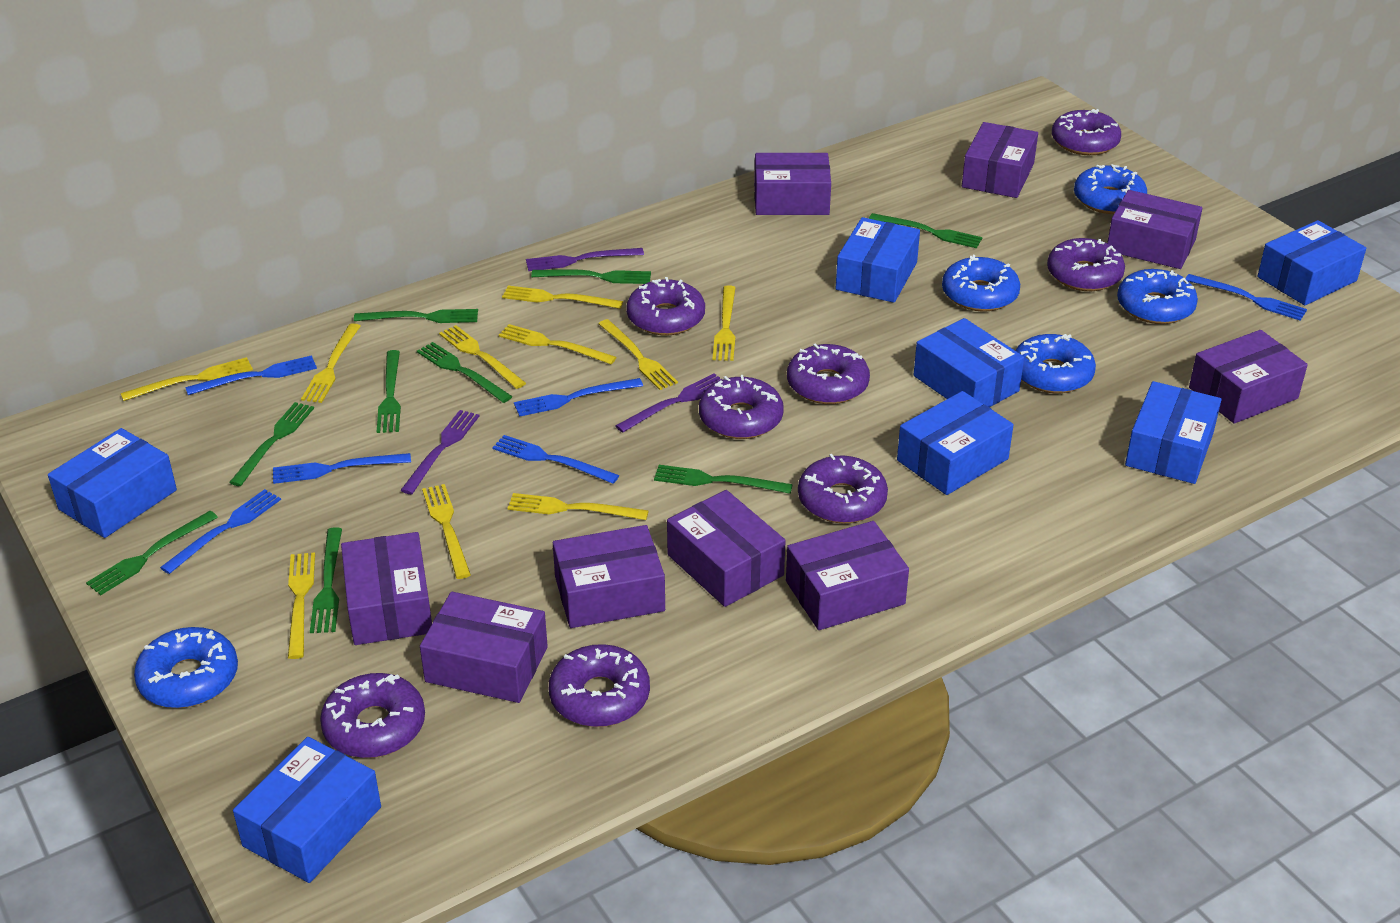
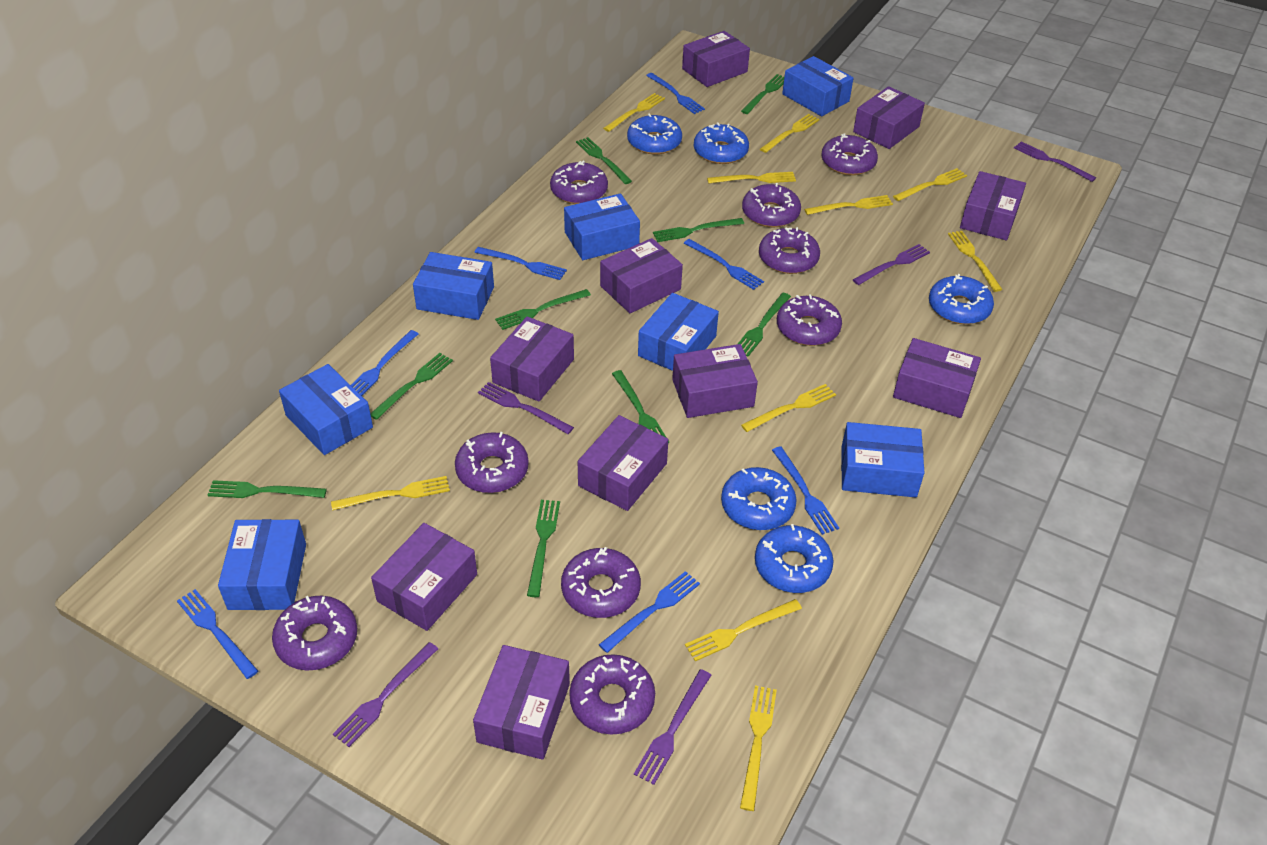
blue fork: [160,489,281,574] [185,355,317,395] [273,453,411,484] [492,435,619,484] [514,378,643,417] [1186,274,1307,321] = 6 -> [177,589,258,679] [351,330,418,396] [474,247,567,280] [599,571,700,653] [646,73,705,114] [684,239,764,290] [772,446,839,535] = 7
purple box: [341,532,432,645] [420,592,548,703] [553,525,665,628] [667,490,786,607] [754,153,831,215] [786,521,909,630] [962,122,1038,198] [1107,190,1202,269] [1189,330,1308,424] = 9 -> [371,523,477,631] [473,645,570,760] [490,316,574,402] [578,415,668,511] [600,238,683,313] [672,344,758,418] [682,31,750,87] [853,86,925,149] [893,338,981,418] [960,171,1026,240] = 10
purple donut: [320,673,425,758] [549,644,650,727] [626,277,705,335] [699,375,784,439] [787,344,870,404] [798,454,888,524] [1047,238,1125,291] [1052,109,1121,155] = 8 -> [272,596,357,670] [455,432,529,493] [550,161,608,204] [561,547,641,618] [569,654,655,735] [742,183,801,227] [759,227,820,274] [777,295,842,346] [821,133,878,175] = 9
purple fork: [400,410,479,494] [526,248,644,271] [615,373,723,433] = 3 -> [333,642,438,747] [478,382,574,434] [634,669,711,785] [853,244,930,285] [1014,141,1096,182] = 5

